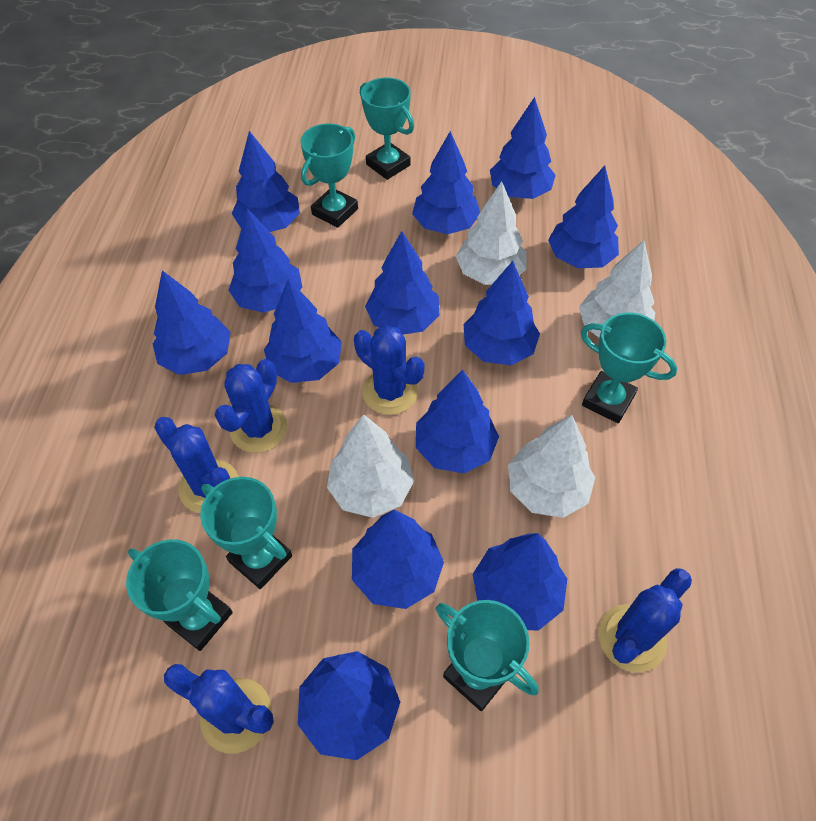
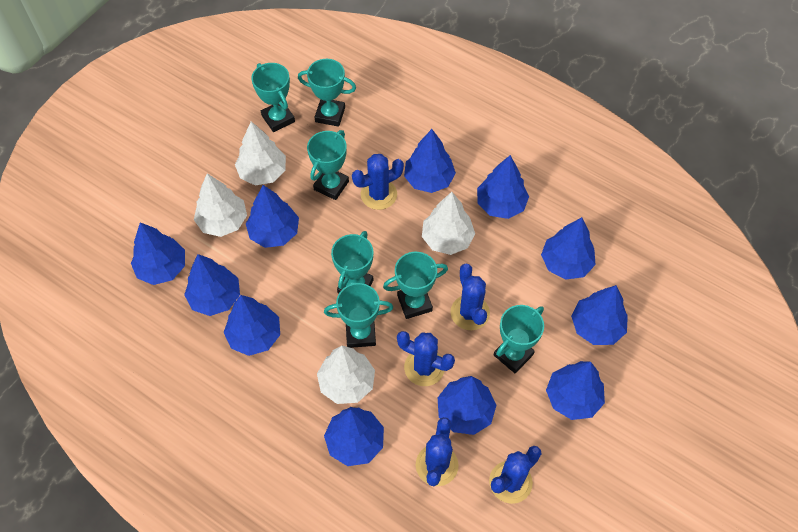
blue tree: [153,270,230,375] [228,208,302,313] [231,131,300,232] [264,279,342,383] [298,651,400,760] [352,510,444,609] [365,231,439,335] [412,131,480,234] [416,369,499,473] [464,261,540,365] [473,533,567,631] [490,97,556,199] [548,165,619,268] = 13 -> [131,222,185,285] [184,254,240,316] [224,295,280,356] [246,185,299,248] [324,407,384,466] [404,129,456,193] [437,376,496,435] [477,155,529,219] [541,217,596,280] [546,361,605,420] [571,285,628,345] = 11
turquoise trophy: [126,539,233,651] [200,477,292,589] [300,123,358,228] [360,77,414,180] [436,600,538,711] [581,313,677,423] = 6 -> [251,63,295,132] [298,59,356,127] [307,130,349,200] [324,283,393,348] [331,231,373,294] [383,252,448,319] [494,305,544,373] = 7

